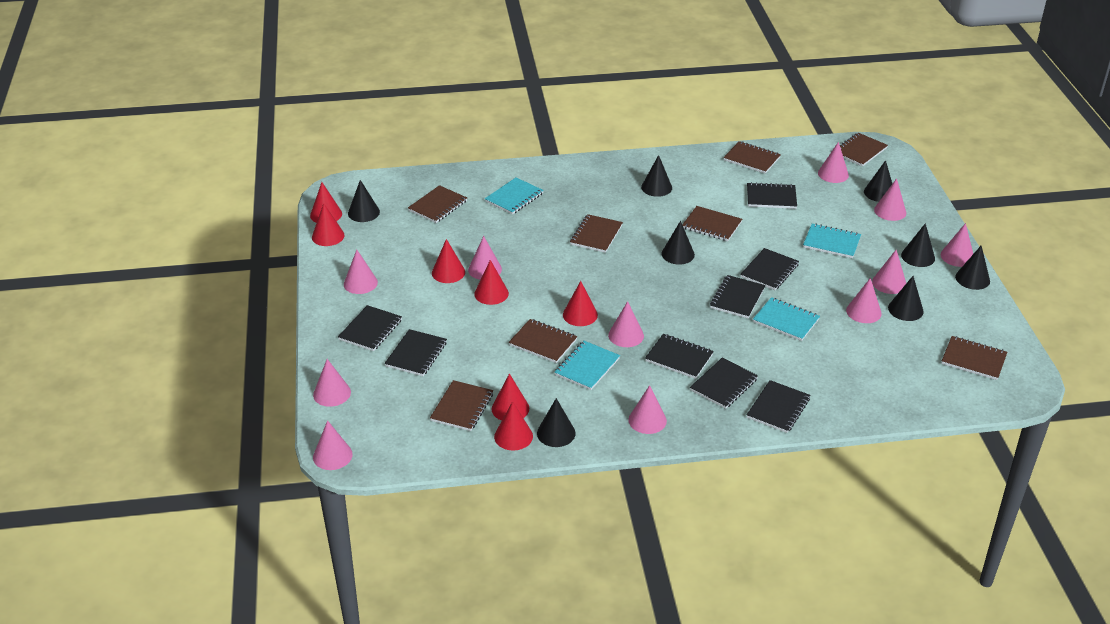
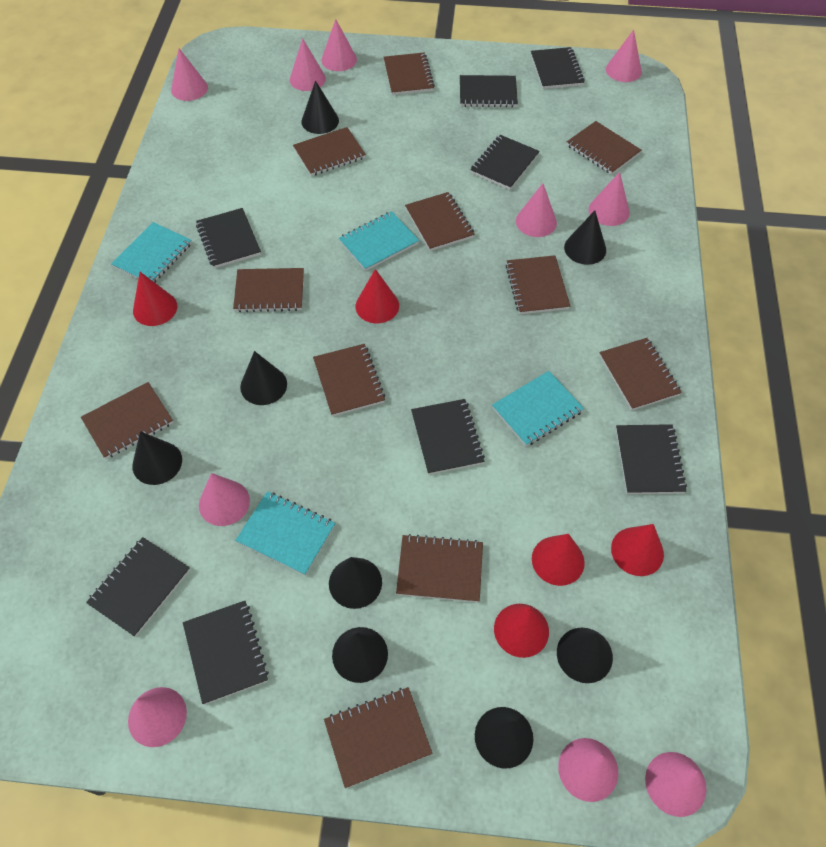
brown notebook: [408,185,467,223] [430,380,493,431] [509,319,577,363] [570,214,623,253] [682,206,742,241] [723,141,781,174] [840,133,888,167] [941,336,1007,380] = 8 -> [81,382,173,459] [233,268,304,312] [293,127,366,176] [313,344,385,416] [324,687,433,788] [384,53,435,95] [396,534,483,602] [405,192,475,251] [506,255,570,314] [567,121,642,175] [599,338,682,411] = 11
pink cone: [313,359,351,407] [313,420,353,470] [344,250,378,294] [468,236,502,280] [608,301,644,347] [628,385,667,434] [818,142,849,183] [846,278,882,323] [872,250,906,294] [874,178,906,221] [941,223,973,267] = 11 -> [128,687,187,747] [171,49,208,101] [199,473,250,526] [290,38,326,91] [321,19,357,71] [516,183,557,237] [558,738,618,802] [589,172,629,226] [606,30,642,82] [645,752,706,817] = 10
red cone: [310,182,342,223] [312,203,345,246] [432,239,465,283] [474,260,509,305] [491,374,529,421] [494,401,533,450] [563,281,598,326] = 7 -> [133,272,177,326] [356,269,399,323] [494,604,549,658] [532,534,585,586] [611,524,664,576] = 5

